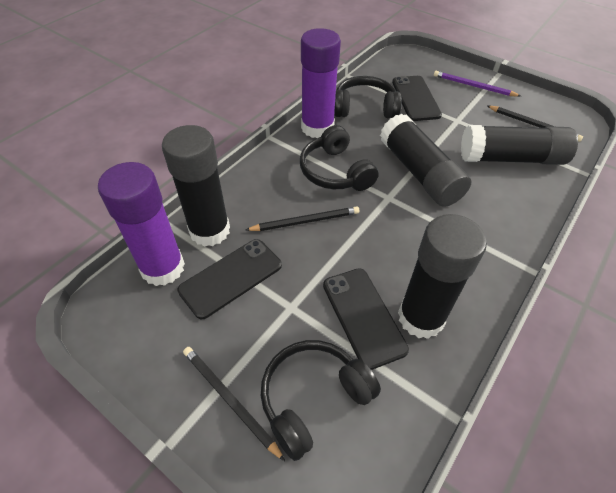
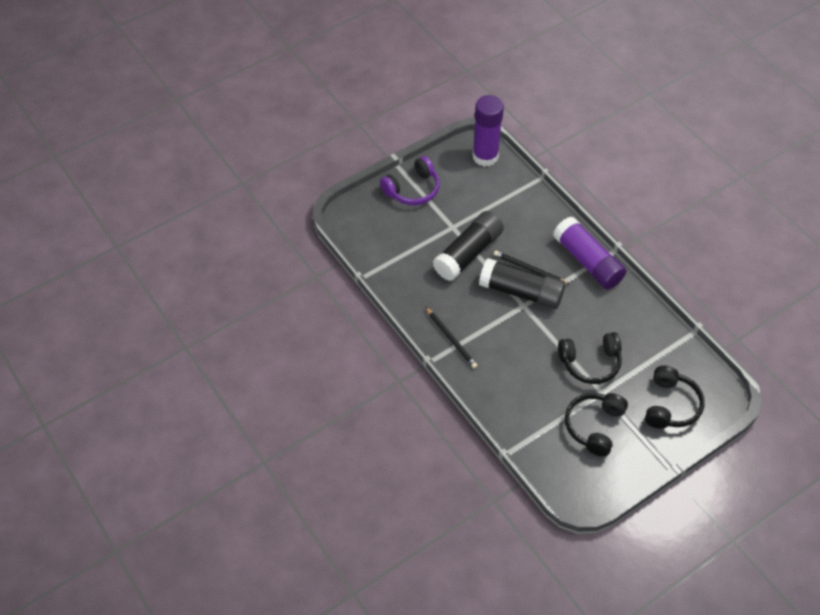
black glue stick: [162,125,230,247] [380,114,472,207] [398,214,487,339] [461,125,578,165] = 4 -> [433,211,504,281] [479,258,565,309] = 2
black pencil: [183,347,285,461] [246,206,360,231] [487,106,583,142] = 3 -> [426,307,478,368] [494,251,570,285] = 2
black phone: [177,239,282,319] [323,268,409,370] [392,76,442,121] = 3 -> none = 0
purple headphones: none = 0 -> [380,156,440,205] = 1
purple pencil: [434,71,521,97] = 1 -> none = 0

